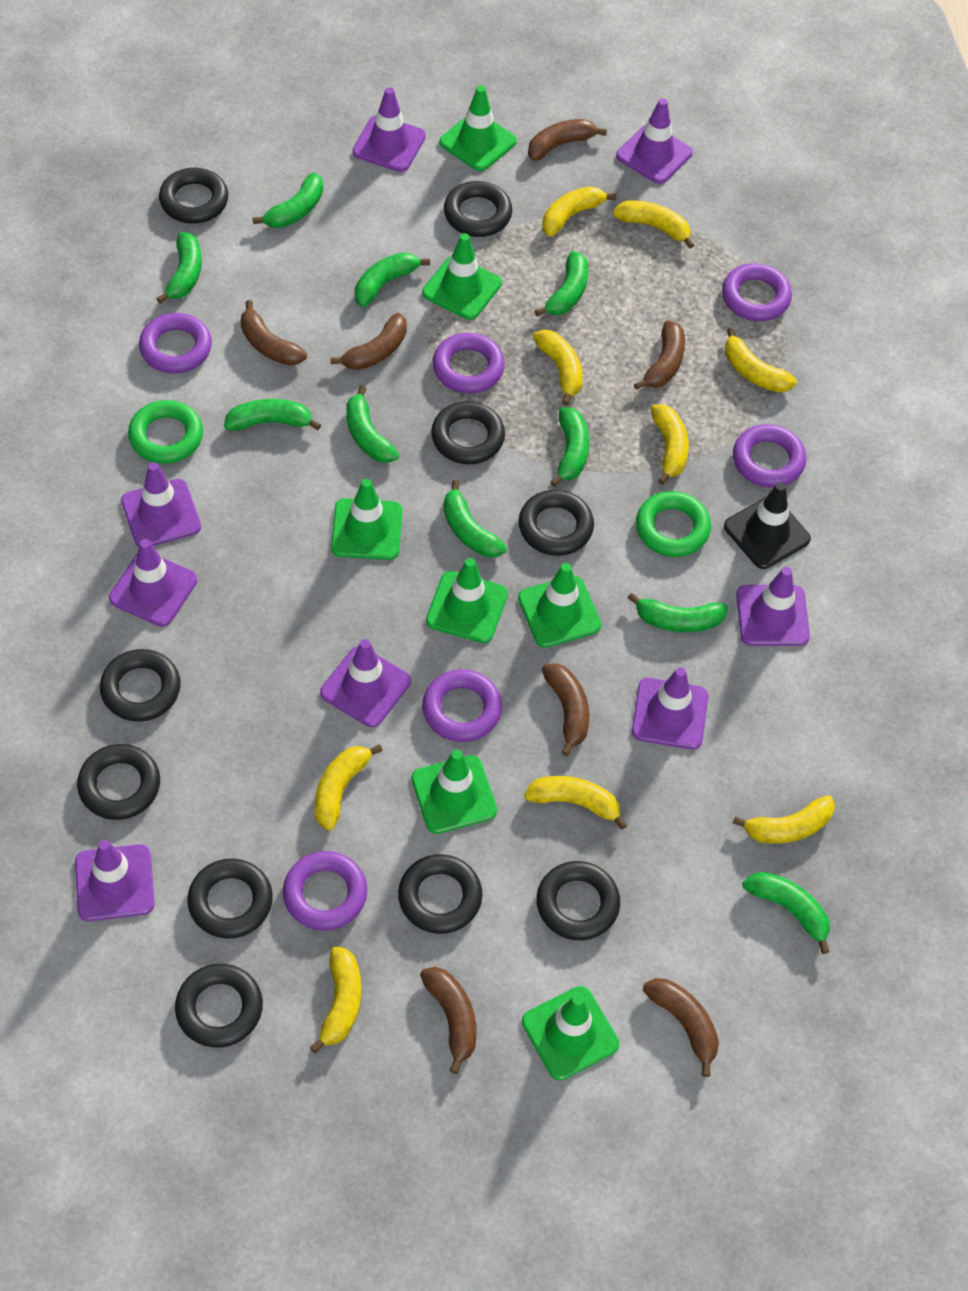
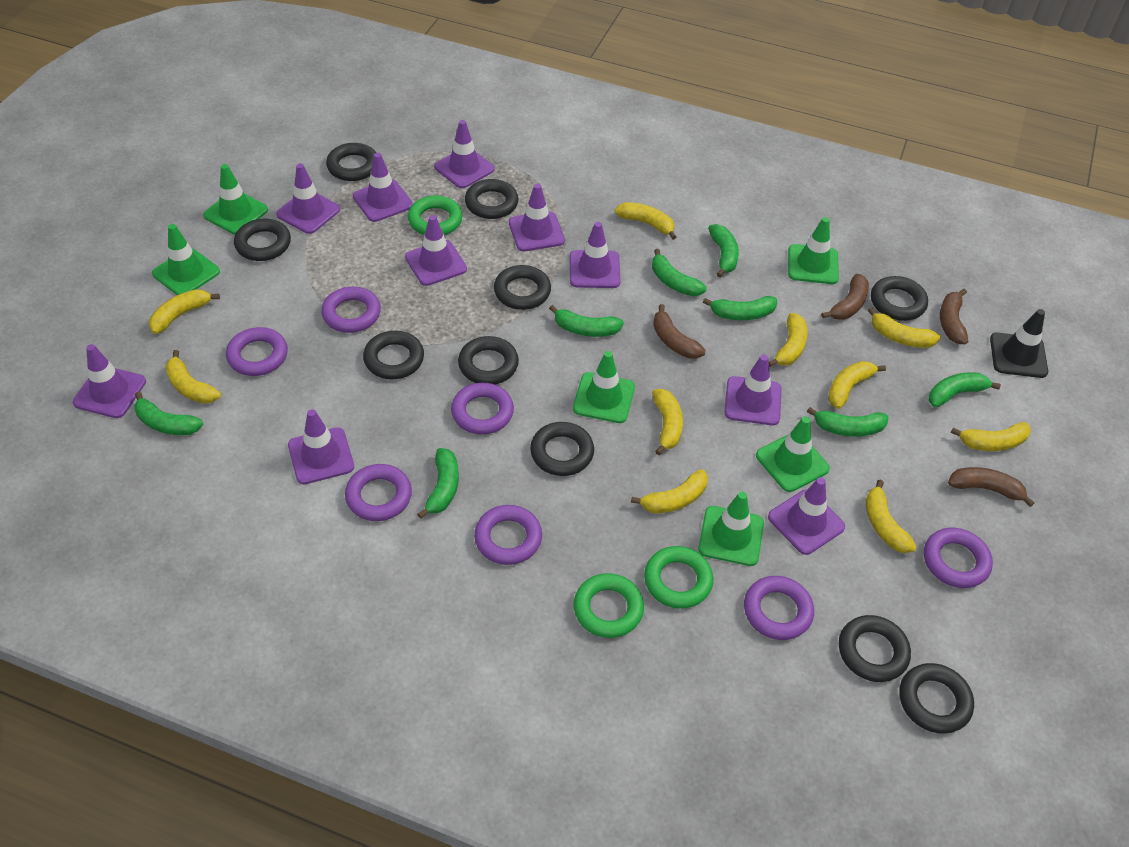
brown banana: [241,300,307,366] [330,313,407,370] [420,967,477,1074] [528,119,607,161] [542,663,589,756] [634,320,685,390] [643,978,719,1077] = 7 -> [653,304,706,359] [821,274,869,320] [940,289,968,344] [948,467,1034,507] = 4
green banana: [157,232,202,304] [224,399,321,431] [252,173,323,228] [346,386,399,463] [355,252,430,307] [443,480,507,557] [535,251,588,317] [550,407,589,487] [627,592,728,632] [743,872,830,954] = 10 -> [134,392,203,435] [417,448,459,519] [549,305,624,337] [652,249,707,296] [703,296,777,320] [708,224,739,277] [807,407,888,437] [928,372,1001,407] = 8
green ring: [128,400,203,464] [636,491,711,557] = 2 -> [408,195,462,235] [574,573,644,638] [644,546,713,609] = 3
green traffic cone: [331,479,402,560] [411,750,497,834] [422,233,502,320] [426,558,508,643] [439,85,517,171] [518,563,602,648] [522,986,619,1080] = 7 -> [152,224,220,295] [203,164,268,235] [573,351,635,423] [698,492,764,566] [756,416,830,492] [788,217,839,284] = 6
purple ring: [139,313,212,374] [283,851,367,931] [422,669,502,742] [432,333,505,394] [722,263,792,321] [733,424,806,488] = 6 -> [226,327,288,376] [321,287,381,333] [345,464,412,521] [451,383,514,435] [474,505,542,565] [744,576,814,640] [924,528,993,588] = 7
purple traffic cone: [75,840,155,921] [109,539,197,627] [121,462,201,547] [320,639,411,727] [352,87,426,172] [616,98,693,184] [632,667,708,750] [736,567,810,646] = 8 -> [73,344,146,418] [276,163,340,234] [288,409,354,484] [353,153,413,222] [405,215,467,286] [434,120,495,188] [509,184,565,251] [570,222,621,288] [725,355,782,425] [768,477,845,555] = 10
yellow banana: [310,946,361,1053] [315,745,382,830] [524,776,627,830] [532,329,583,405] [542,186,616,237] [613,200,694,249] [650,404,689,485] [725,328,797,392] [733,795,835,844] = 9 -> [149,289,220,334] [165,350,221,404] [615,202,676,240] [631,469,708,514] [652,389,683,455] [769,313,808,367] [828,361,886,409] [866,479,917,553] [868,307,941,348] [951,422,1031,451] = 10

